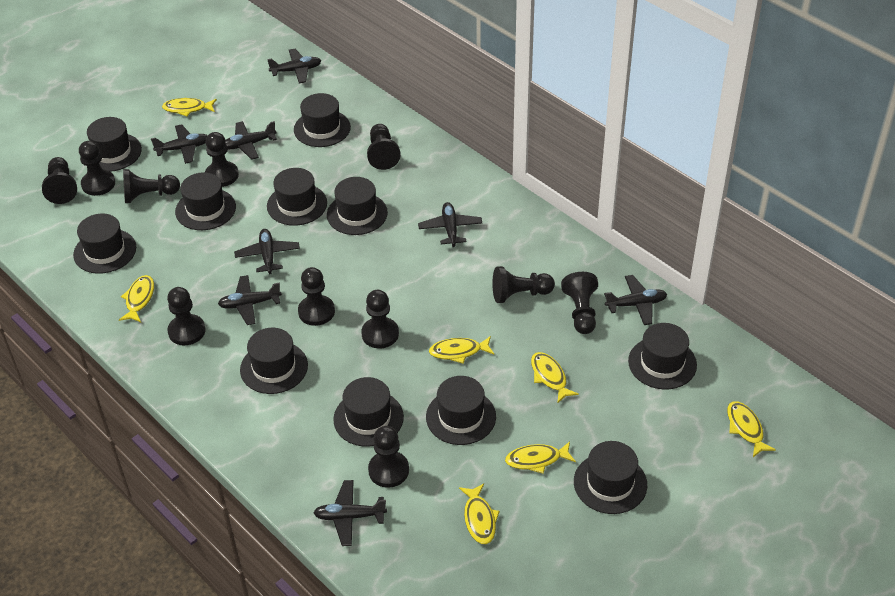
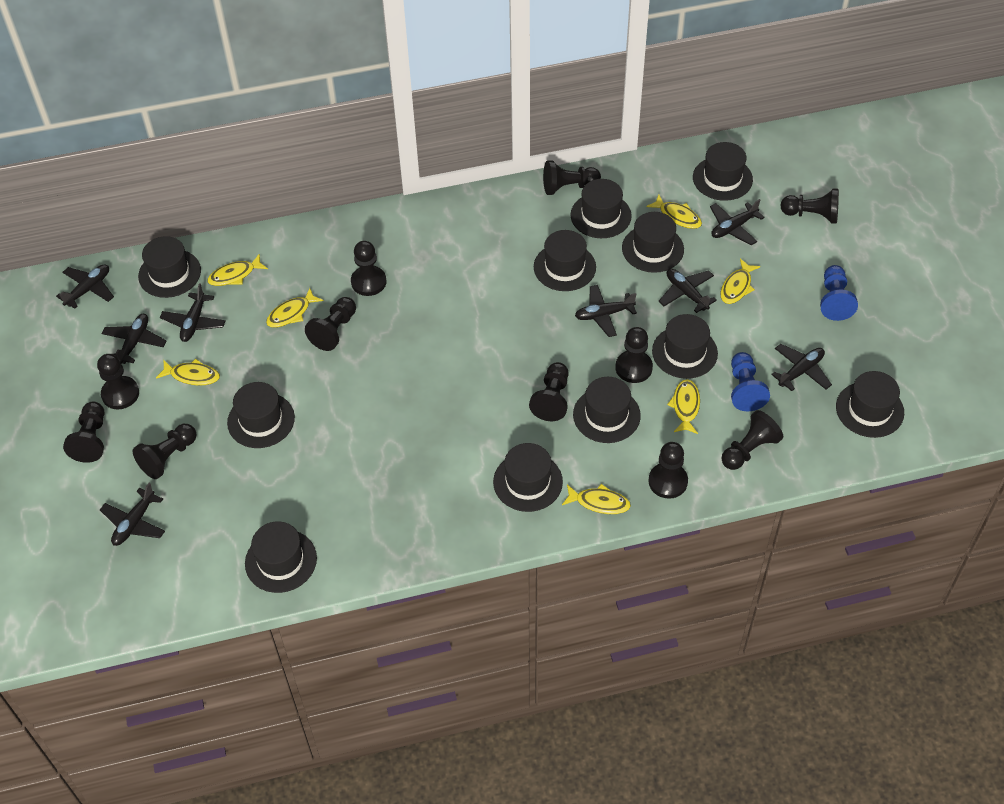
blue pawn: none = 0 -> [731,352,770,411] [820,265,858,321] = 2

